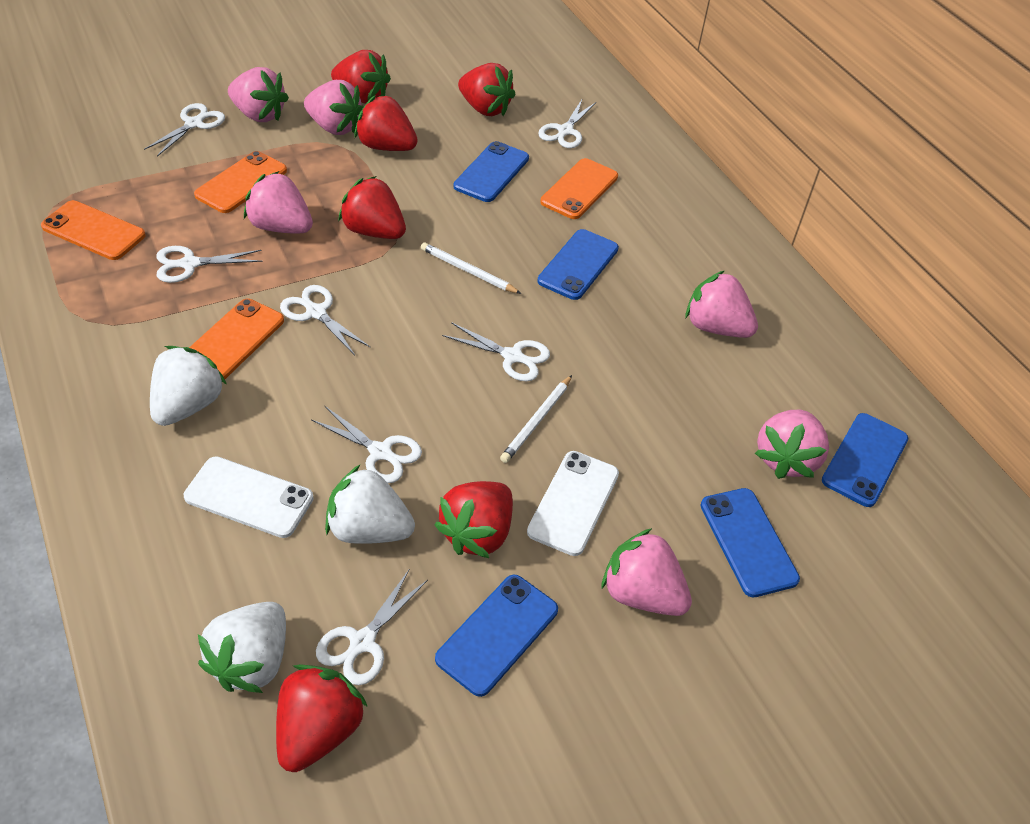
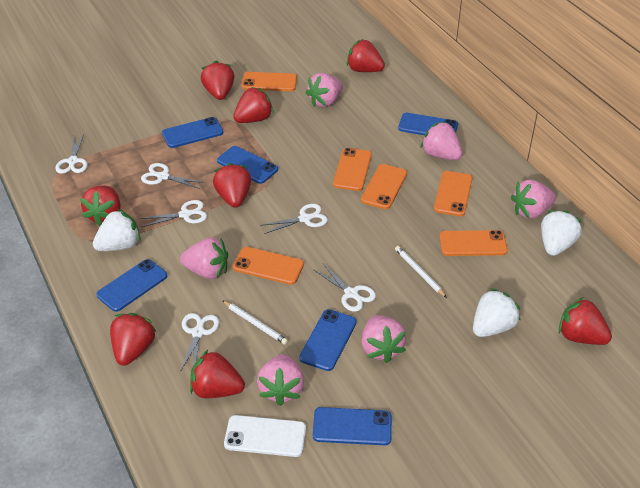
blue phone: [435,574,558,697] [453,141,529,202] [537,229,619,300] [700,488,800,597] [822,413,908,507] = 5 -> [96,259,167,312] [162,117,223,148] [217,146,278,184] [299,309,356,371] [313,407,392,445] [398,113,458,135] = 6
orange phone: [41,200,146,260] [189,299,284,379] [194,151,287,213] [540,158,618,219] = 4 -> [233,247,304,285] [242,72,297,91] [333,148,372,191] [361,164,407,209] [434,171,472,216] [439,230,508,256] = 6
red strawberry: [276,664,368,772] [331,50,391,103] [338,176,406,239] [354,95,418,151] [434,481,513,558] [458,63,516,116] = 6 -> [80,186,120,226] [110,313,157,366] [190,350,245,398] [201,61,235,100] [213,163,251,208] [233,87,274,123] [346,39,385,72] [559,297,612,345] = 8
white phone: [184,456,314,538] [527,451,619,556] = 2 -> [224,415,306,457] = 1
white scissors: [144,103,225,157] [156,246,263,283] [280,285,370,355] [311,406,422,483] [316,570,428,685] [442,322,550,381] [538,100,596,148] = 7 -> [55,134,88,174] [139,200,207,227] [141,163,205,189] [180,313,219,372] [260,204,328,234] [314,264,376,312] = 6

